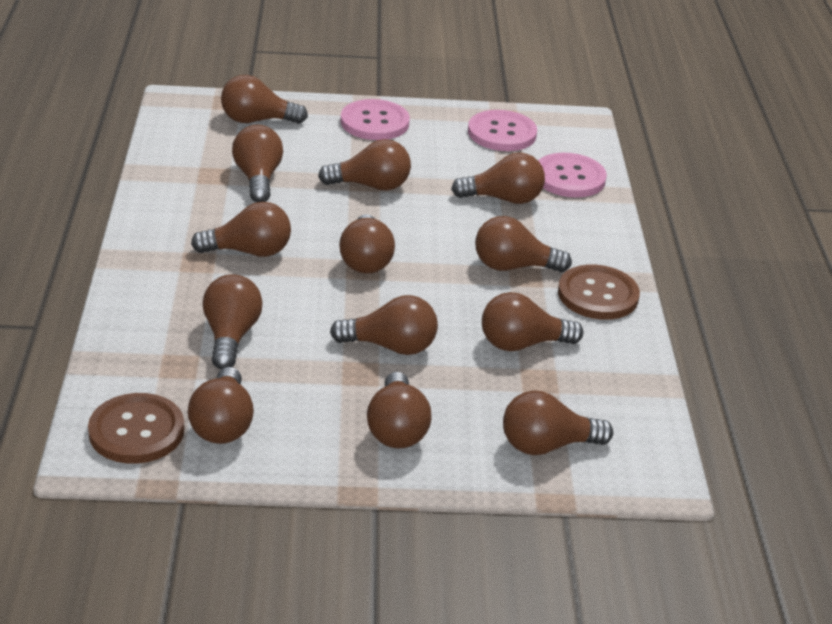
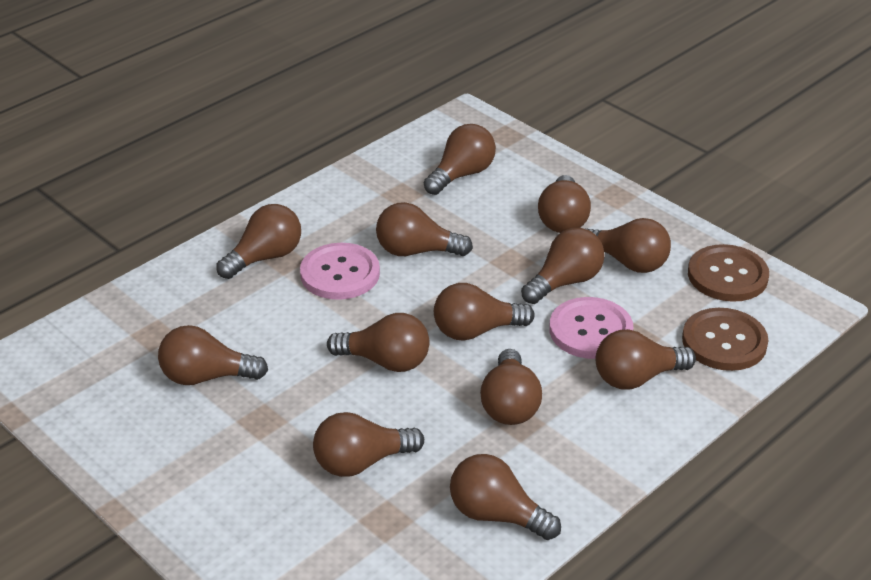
pink button: [341,99,410,140] [468,110,537,151] [538,153,607,198] = 3 -> [300,243,380,300] [549,297,633,359] = 2

